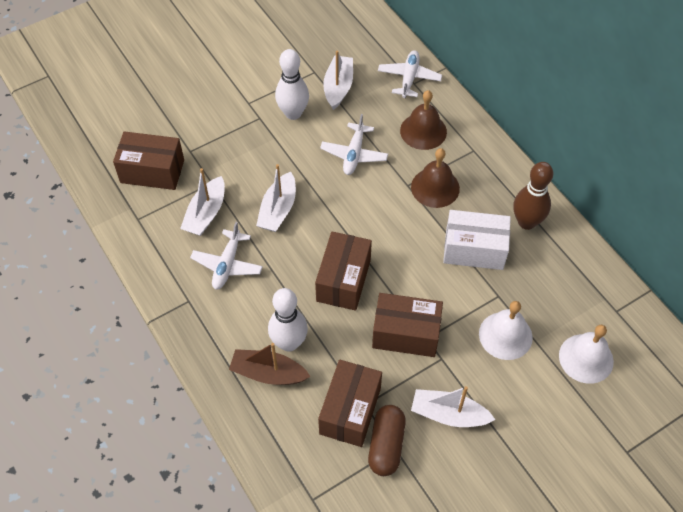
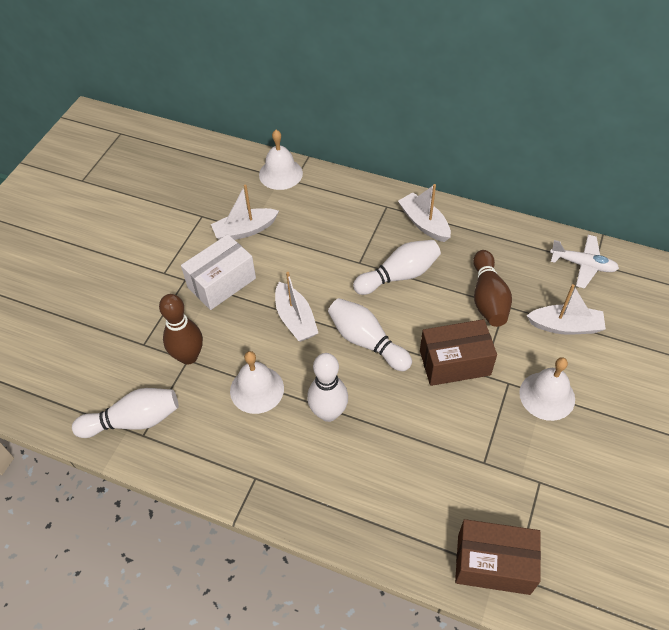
brown bell: [400,90,447,150] [411,148,460,208] = 2 -> none = 0
brown boat: [229,343,311,385] = 1 -> none = 0
brown bowling pin: [513,162,553,230] = 1 -> [159,294,203,365] [473,250,512,327] = 2
brown box: [113,131,184,190] [315,231,372,311] [318,360,382,447] [372,293,443,357] = 4 -> [420,319,497,386] [455,519,541,595] = 2
brown capsule: [368,405,406,476] = 1 -> none = 0
white bell: [479,301,533,360] [559,325,614,384] = 2 -> [230,351,284,414] [259,130,303,190] [519,357,575,421] = 3
white bowling pin: [268,288,308,352] [275,49,309,120] = 2 -> [72,388,179,438] [307,353,348,422] [328,298,412,371] [353,240,441,295] = 4
white plane: [190,222,263,290] [320,114,388,175] [378,50,442,98] = 3 -> [550,235,619,289] = 1

